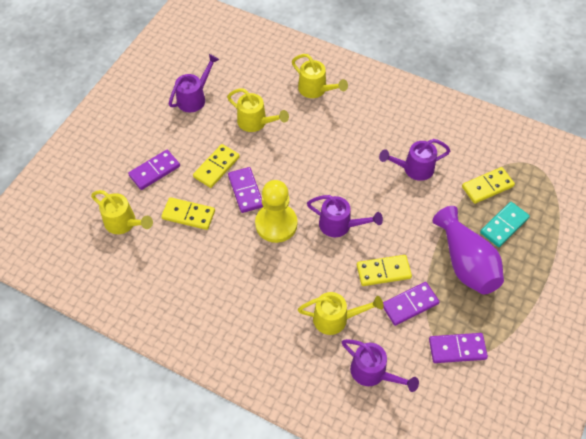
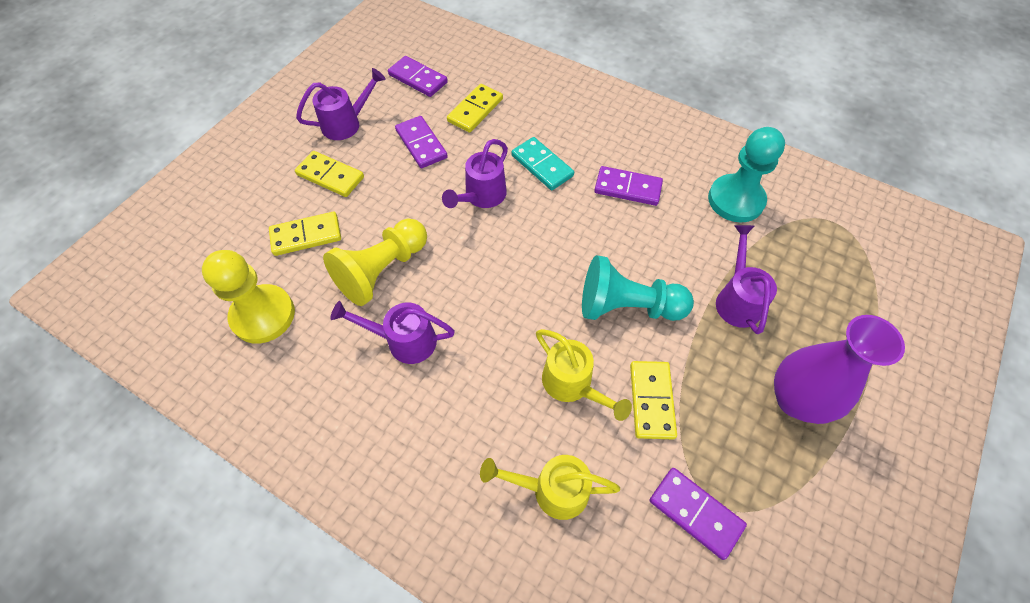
turquoise pawn: none = 0 -> [582,255,694,321] [708,127,785,222] = 2
yellow pawn: [255,180,297,243] = 1 -> [202,250,295,344] [323,219,427,306] = 2
yellow watering can: [91,190,153,234] [227,88,289,132] [292,54,348,98] [298,292,384,335] = 4 -> [480,455,620,520] [536,329,632,421] = 2

